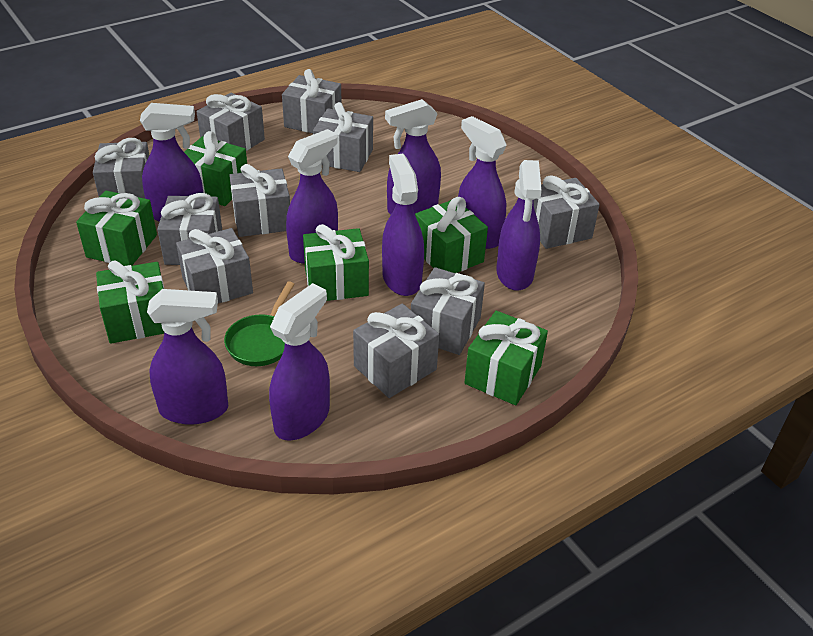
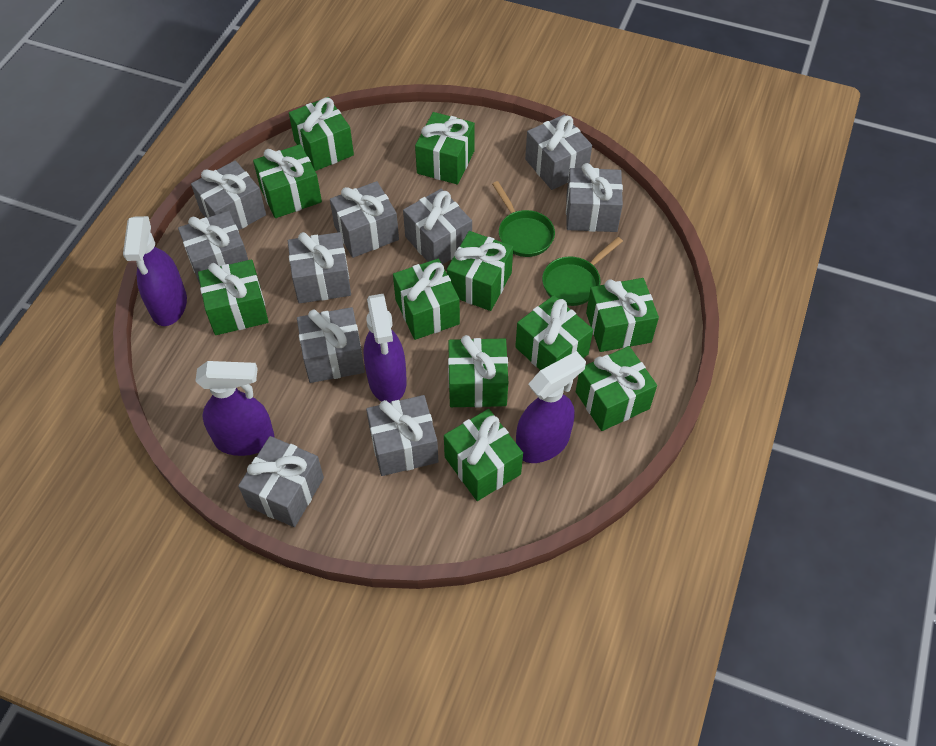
green gift: [76,191,157,266] [96,260,164,344] [184,131,247,206] [303,224,369,301] [415,197,488,273] [464,311,548,405] = 6 -> [198,259,269,335] [253,144,322,218] [289,97,354,171] [393,259,460,340] [415,112,475,185] [444,409,523,501] [447,231,513,311] [448,335,508,407] [515,295,593,370] [576,346,657,431] [586,278,659,352] = 11
green pan: [224,281,295,366] = 1 -> [492,181,555,257] [542,237,623,306] = 2
purple spray bottle: [140,103,203,222] [147,289,228,425] [269,283,330,441] [286,129,338,263] [382,154,424,296] [385,99,441,215] [458,116,507,249] [496,160,542,291] = 8 -> [123,216,187,326] [195,361,275,456] [364,294,407,403] [516,351,586,463] = 4

